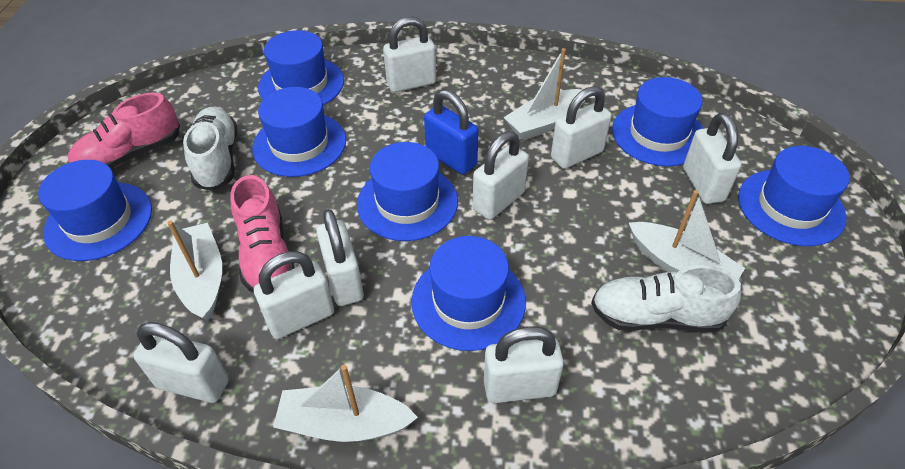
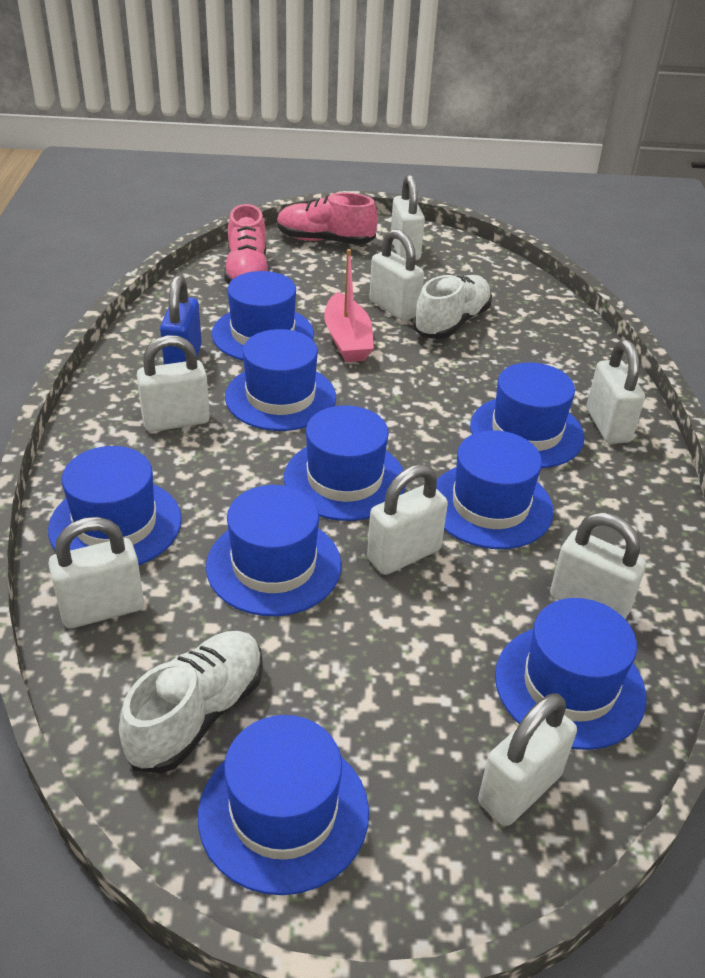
blue hat: [38,160,152,261] [252,87,346,177] [258,30,344,105] [357,142,458,241] [411,236,526,351] [612,77,703,166] [738,146,850,246] = 7 -> [48,446,182,565] [198,715,369,895] [206,485,341,616] [212,271,314,361] [225,329,336,431] [284,405,405,521] [436,430,554,549] [470,362,584,468] [495,598,646,750] = 9
pink boat: none = 0 -> [324,249,374,362] = 1
white boat: [167,221,222,321] [273,365,418,442] [503,48,584,141] [629,190,745,279] = 4 -> none = 0

